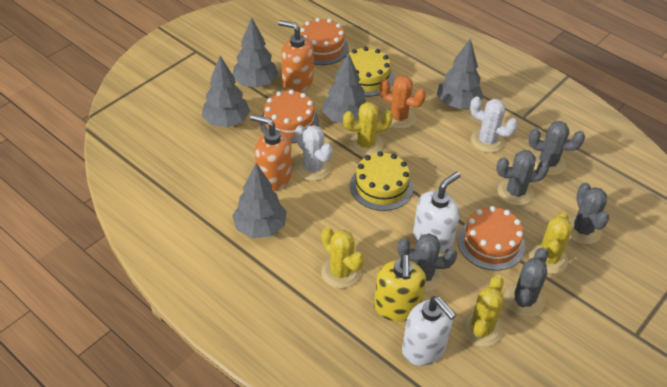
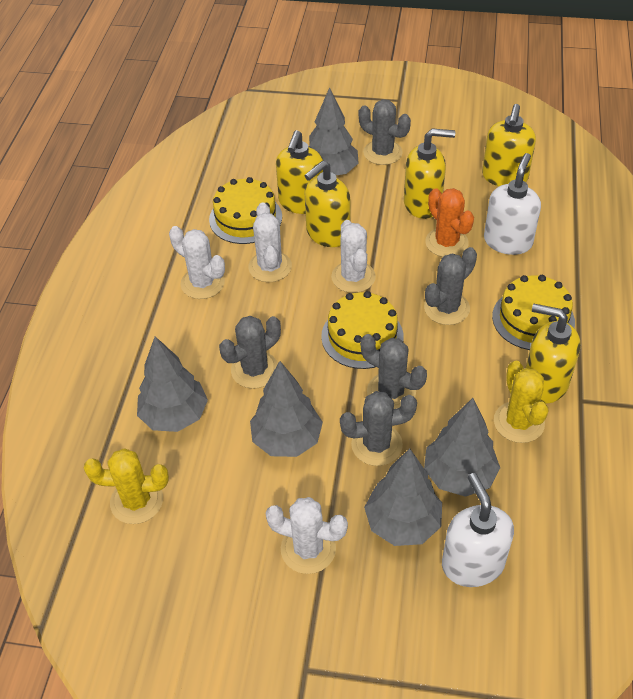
orange cake: [260,89,319,143] [300,18,349,65] [458,206,525,271] = 3 -> none = 0
orange soap dispenser: [250,114,292,191] [278,20,314,92] = 2 -> none = 0
white cactus: [295,125,333,181] [470,96,518,153] = 2 -> [169,226,225,299] [248,202,292,282] [265,497,348,574] [331,220,376,293] = 4
yellow cactus: [321,227,364,288] [343,102,393,156] [461,275,504,347] [529,212,572,274] = 4 -> [84,448,169,524] [494,361,548,443] = 2
yellow cake: [346,47,394,97] [350,151,413,211] = 2 -> [209,177,282,244] [321,291,404,369] [492,275,575,350] = 3
yellow soap dispenser: [374,254,426,322] = 1 -> [276,130,323,214] [304,161,350,247] [404,128,455,219] [482,104,536,186] [526,304,580,404] = 5

